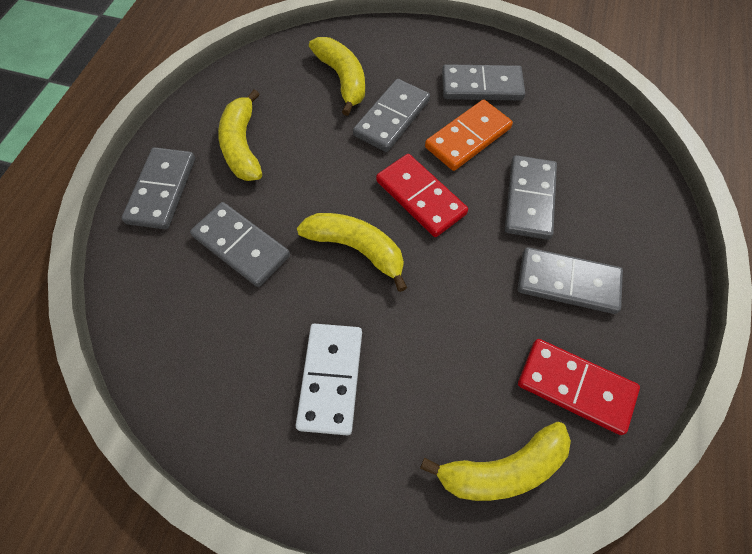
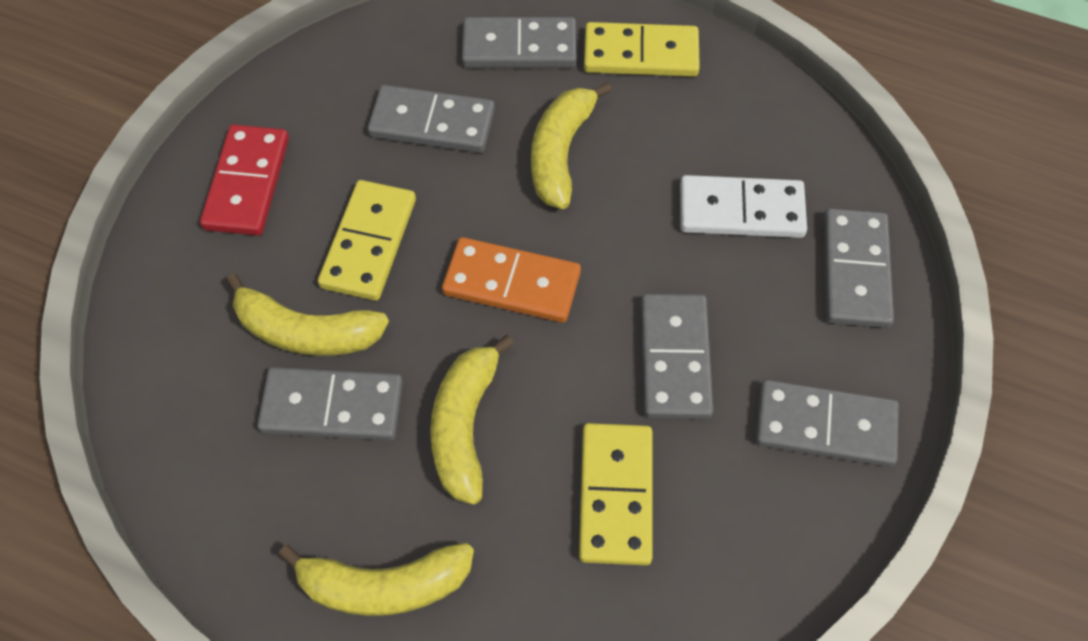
red domino: [376,154,468,237] [518,339,640,435] = 2 -> [200,124,289,236] = 1
yellow domino: none = 0 -> [318,180,416,301] [579,423,653,565] [584,22,700,77] = 3

